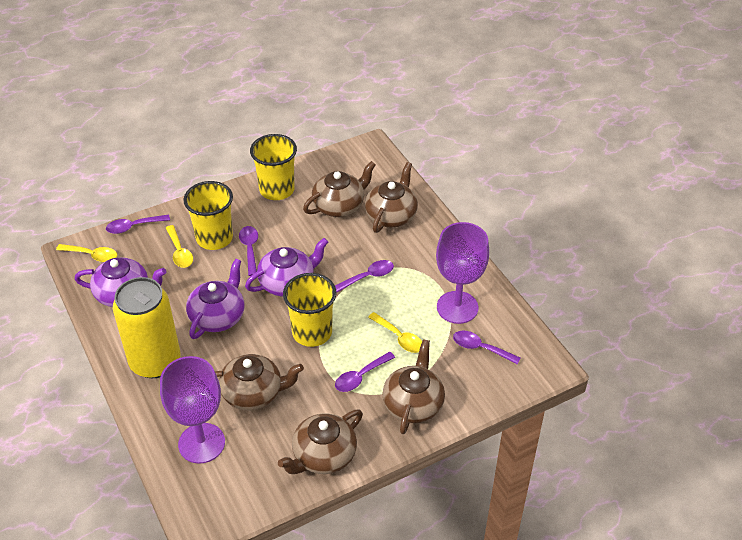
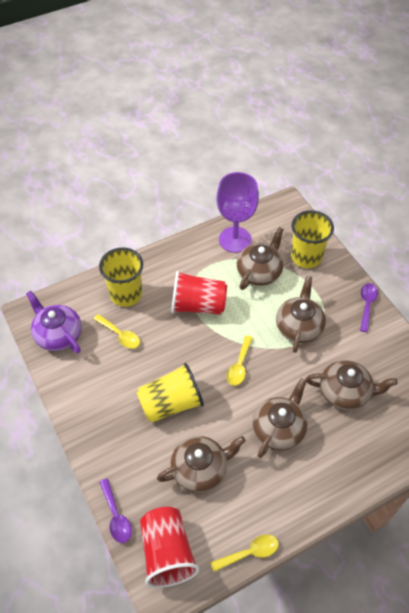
purple goblet: [160,356,225,464] [436,222,489,324] = 2 -> [217,172,259,253] = 1
purple spoon: [106,215,170,234] [239,226,258,276] [335,260,394,293] [335,352,395,392] [453,330,521,365] = 5 -> [100,478,132,543] [360,283,378,332] = 2
purple teapot: [75,258,166,307] [186,259,245,339] [245,238,328,297] = 3 -> [26,291,82,353] = 1
red cup: none = 0 -> [140,507,199,588] [171,271,227,315] = 2
yellow can: [113,277,180,378] = 1 -> none = 0

